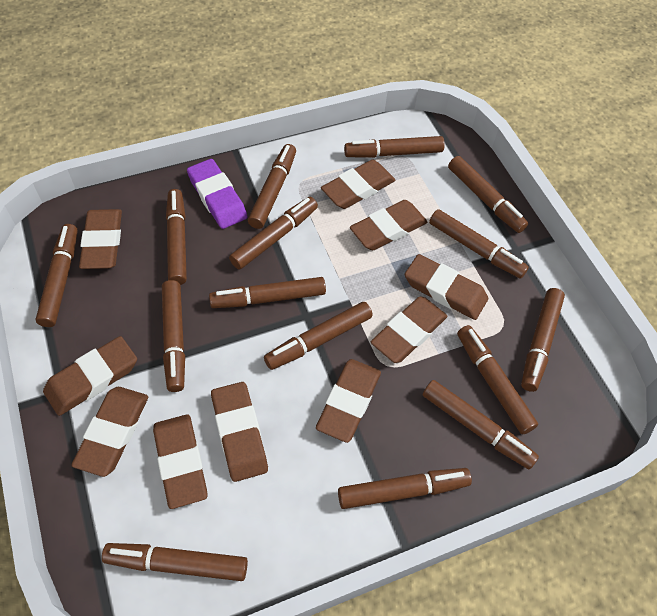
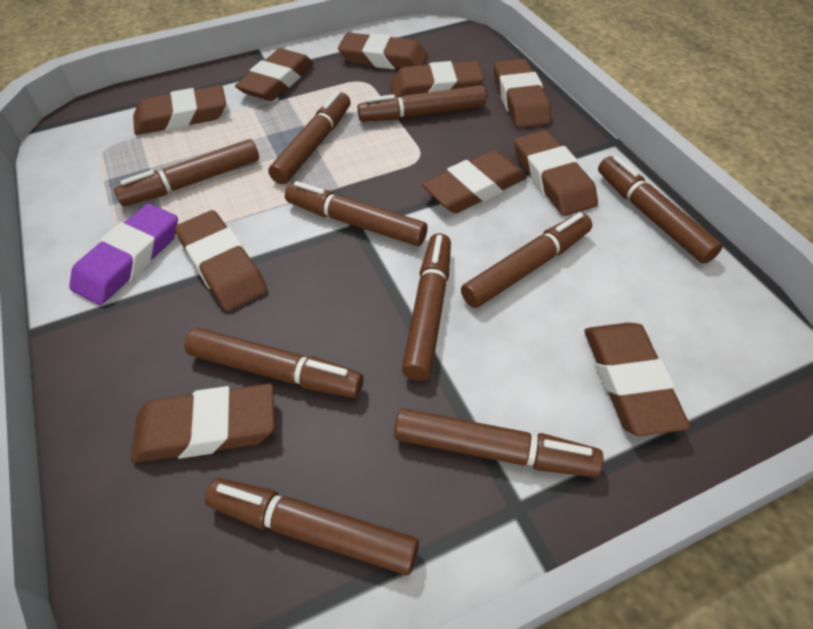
brown marker: [36,224,78,327] [102,543,248,581] [162,280,185,392] [166,189,187,285] [209,277,326,308] [229,197,318,270] [248,144,296,229] [264,302,373,370] [338,468,472,509] [344,136,445,158] [423,380,539,470] [429,209,529,279] [448,156,528,233] [457,325,538,434] [521,288,565,392] = 15 -> [114,139,259,206] [184,328,363,398] [205,478,419,575] [268,91,351,184] [285,181,428,246] [357,85,486,122] [394,408,604,477] [402,233,451,381] [461,213,592,308] [598,156,723,264] = 10

